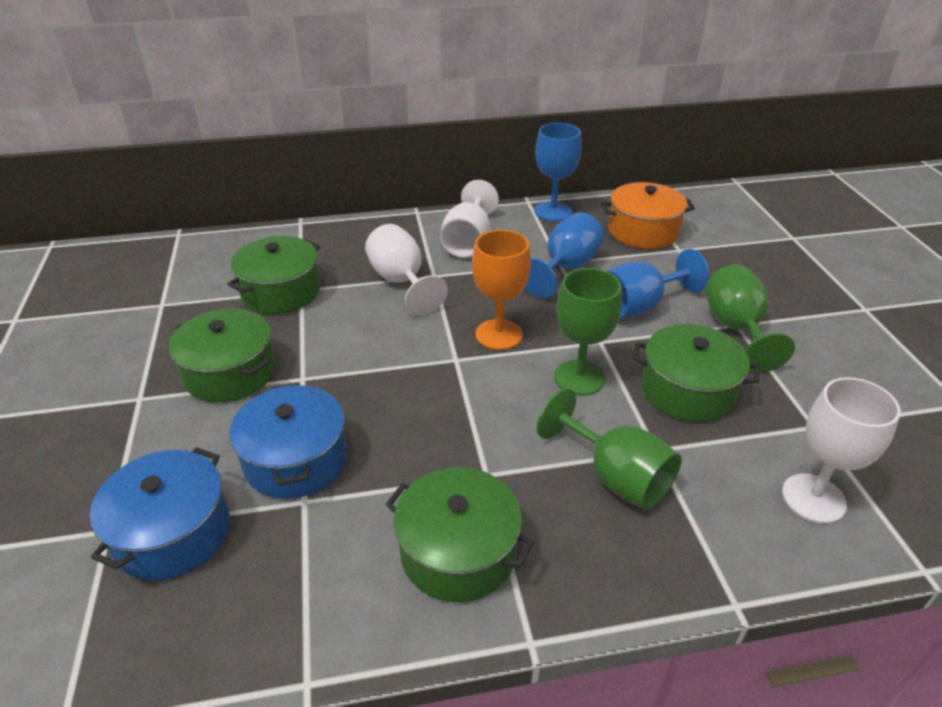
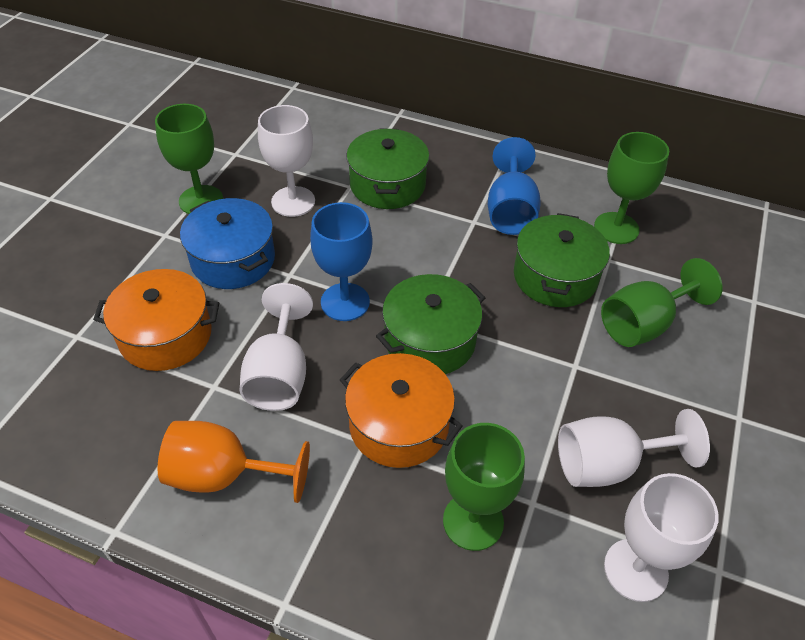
blue goblet: [525,212,604,298] [534,123,582,221] [607,249,709,318] = 3 -> [310,202,373,321] [488,137,540,235] = 2
blue pot: [90,447,230,581] [229,383,347,499] = 2 -> [180,198,275,289] = 1
green goblet: [537,388,681,510] [554,268,622,396] [705,264,795,372] = 3 -> [155,104,223,214] [443,423,525,551] [594,132,669,244] [601,258,723,347] = 4
green pot: [169,308,275,403] [228,236,320,314] [385,467,534,602] [633,324,759,422] = 4 -> [346,128,429,209] [376,274,486,374] [514,213,610,307] = 3
orange pot: [601,182,695,249] = 1 -> [93,269,219,371] [340,353,463,468] = 2
white goblet: [365,224,448,315] [440,180,499,258] [782,377,901,524] = 3 -> [240,283,313,411] [258,105,315,217] [558,409,710,487] [604,473,719,602] = 4

